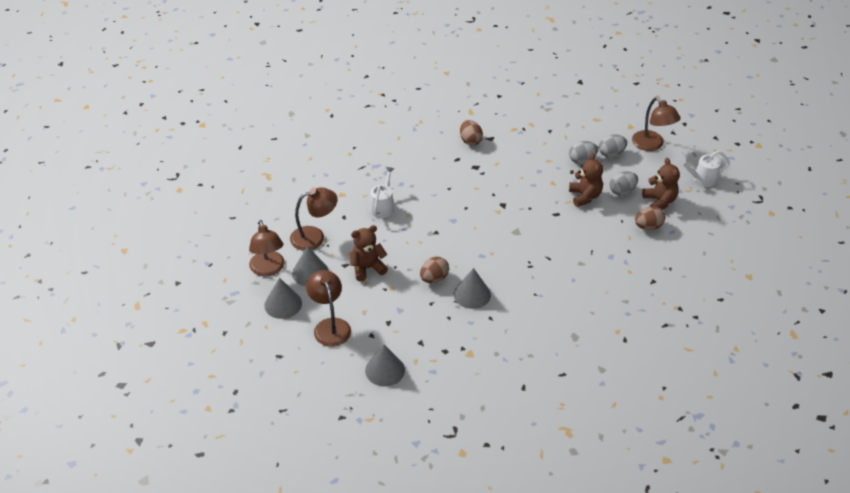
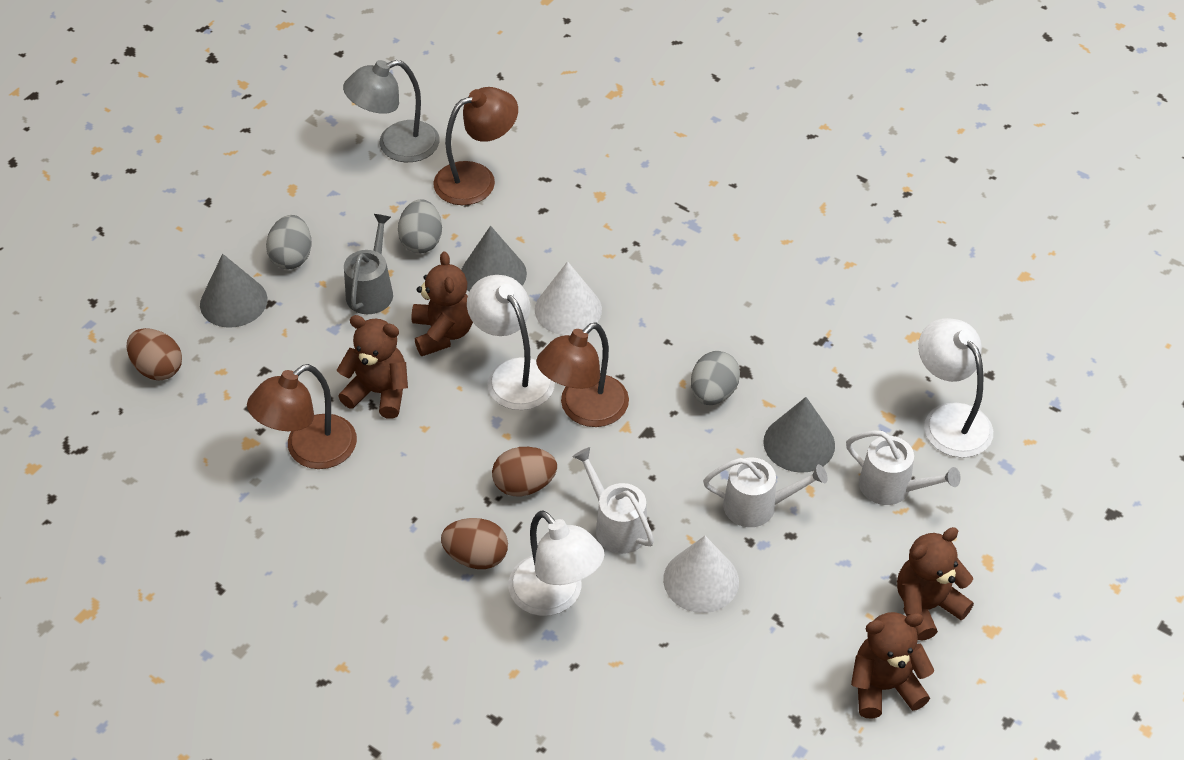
brown lamp: [249,220,285,277] [290,187,338,251] [306,270,351,347] [632,97,681,151] = 4 -> [247,364,357,469] [433,87,518,205] [536,322,629,427] = 3
brown teddy bear: [350,225,388,281] [569,153,603,207] [642,158,680,210] = 3 -> [337,315,408,419] [412,251,473,356] [851,612,935,719] [897,527,974,641] = 4
grey cone: [264,278,302,319] [292,246,329,286] [365,344,405,386] [454,268,491,309] = 4 -> [200,254,268,328] [461,226,527,291] [763,397,835,473] = 3
grey lamp: none = 0 -> [343,60,440,162] = 1
grey watering can: none = 0 -> [344,214,393,314] = 1
white cone: none = 0 -> [535,261,602,335] [663,536,739,613] = 2
white lamp: none = 0 -> [467,275,555,410] [509,510,604,616] [918,318,993,458] = 3
white watering can: [370,167,394,218] [678,151,730,187] = 2 -> [573,447,654,554] [703,457,828,527] [846,431,961,505] = 3

